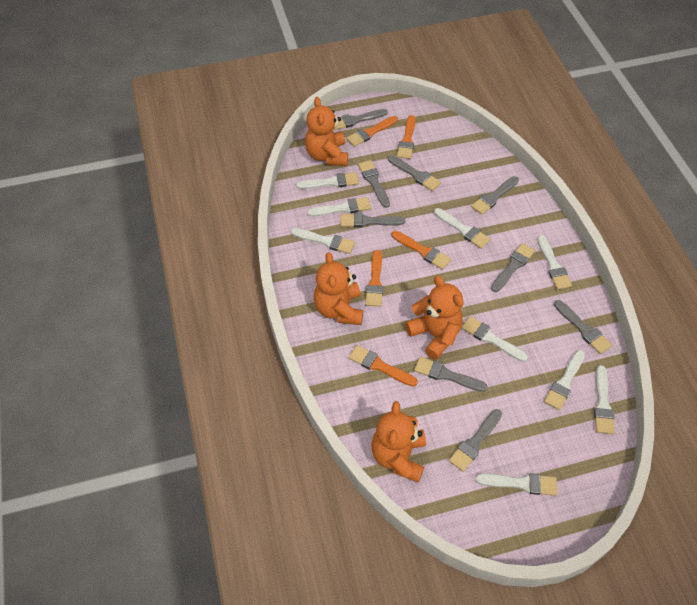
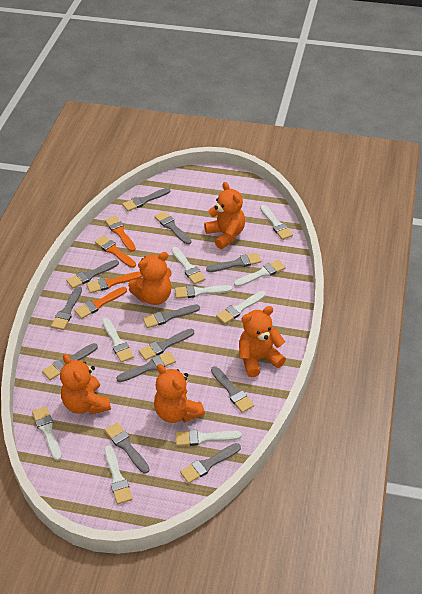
grey brush: [334,109,388,130] [341,213,405,227] [358,160,390,208] [388,155,441,191] [414,356,488,392] [449,409,502,472] [471,176,519,215] [491,243,535,292] [554,300,612,354] = 9 -> [42,343,98,380] [51,286,82,330] [66,260,119,288] [105,423,150,473] [116,351,176,382] [122,188,171,211] [139,329,194,360] [143,304,200,328] [154,211,191,245] [180,443,241,483] [206,253,261,272] [211,366,254,413] = 12
orange brush: [346,116,398,147] [349,345,418,387] [365,250,383,307] [392,231,451,270] [397,115,416,159] = 5 -> [74,287,127,319] [86,271,142,293] [95,235,136,268] [105,216,136,252] = 4
orange teddy bear: [305,97,348,166] [314,252,363,325] [371,401,426,483] [405,276,464,360] = 4 -> [60,354,111,415] [128,252,172,305] [154,364,205,423] [204,182,245,249] [239,306,286,377] = 5

